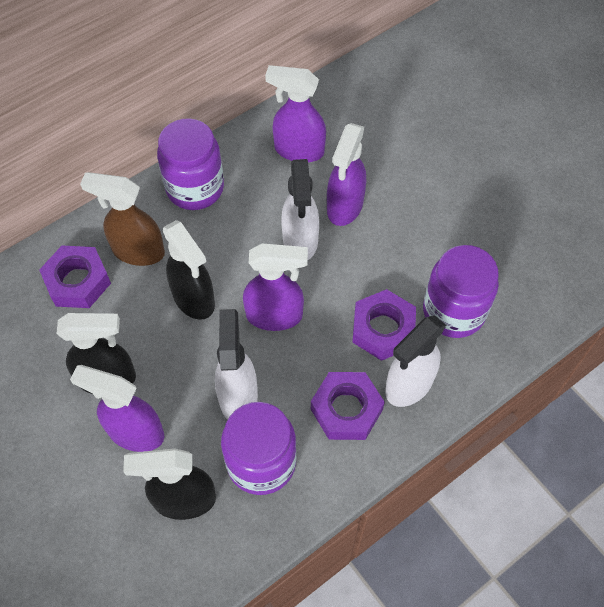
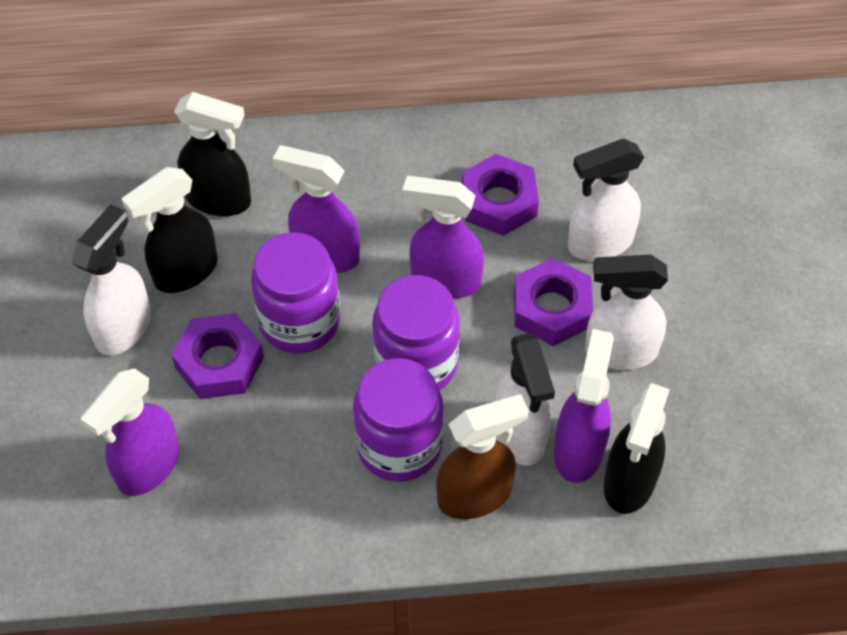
white spray bottle: [215,309,258,420] [281,159,319,260] [385,315,446,407] = 3 -> [71,204,151,355] [495,333,555,466] [568,139,644,261] [585,255,668,370] = 4

